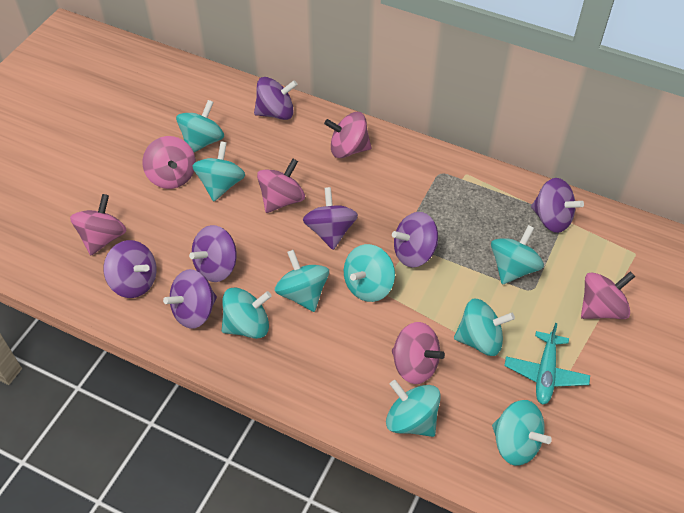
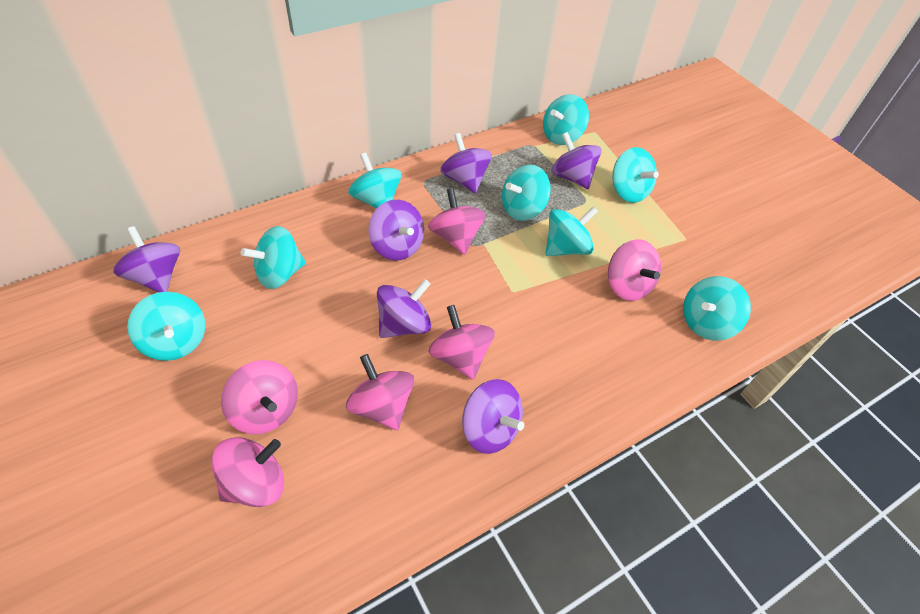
purple spinning top: [104,240,157,298] [163,269,217,329] [189,225,237,282] [254,77,297,120] [303,187,358,250] [392,212,438,268] [531,178,584,233] = 7 -> [114,226,180,293] [368,200,424,261] [377,279,431,338] [440,133,492,194] [462,379,524,454] [551,132,602,189] = 6
turquoise plane: [504,323,590,405] = 1 -> none = 0
turquoise spinning top: [176,100,224,152] [192,141,245,201] [222,288,272,339] [275,250,329,312] [344,244,395,302] [386,380,441,437] [454,298,515,356] [491,225,544,285] [492,400,552,466] = 9 -> [127,292,205,361] [241,226,306,289] [348,153,401,209] [502,165,551,221] [543,94,589,145] [545,206,598,256] [612,147,659,203] [683,276,751,341] = 8

